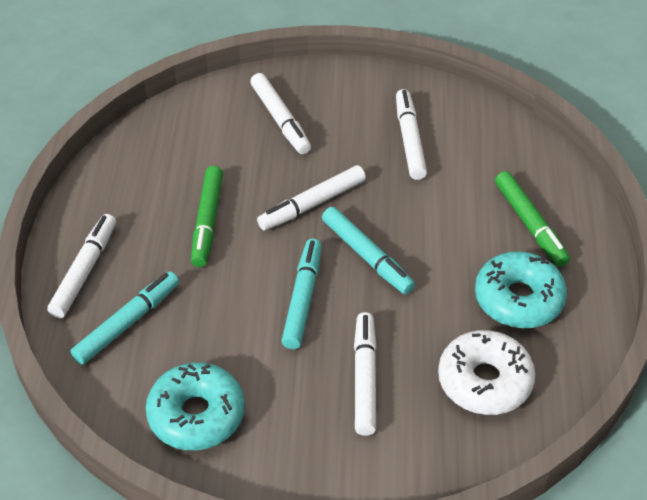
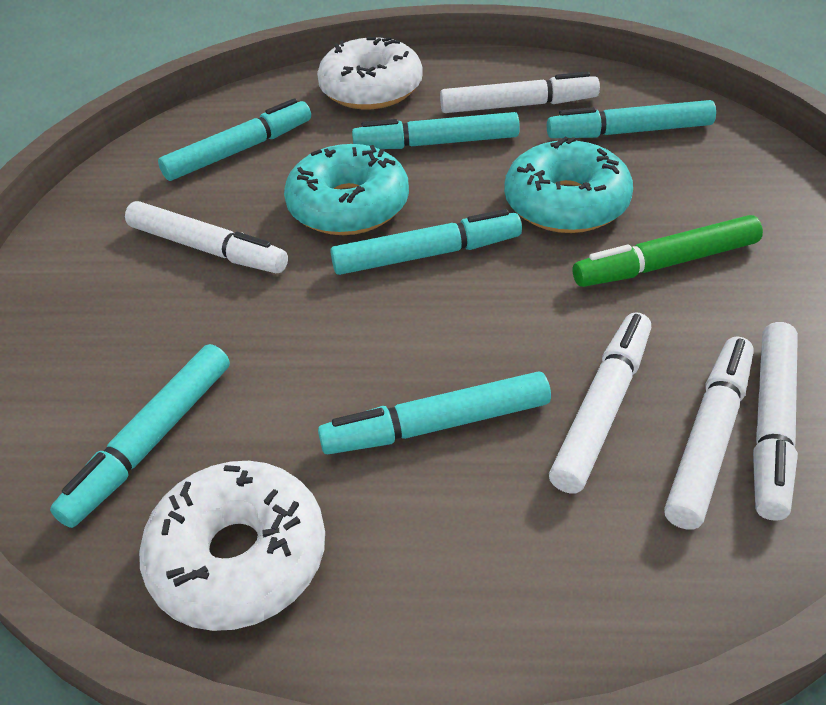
green marker: [191,166,223,267] [495,171,570,267] = 2 -> [573,215,763,287] = 1
turquoise marker: [71,271,179,365] [281,239,322,349] [322,207,415,294] = 3 -> [50,344,230,528] [158,98,311,181] [318,371,551,454] [330,209,522,275] [352,112,520,149] [547,100,716,138] = 6
white donut: [438,330,535,415] = 1 -> [139,461,325,631] [317,37,423,109] = 2

